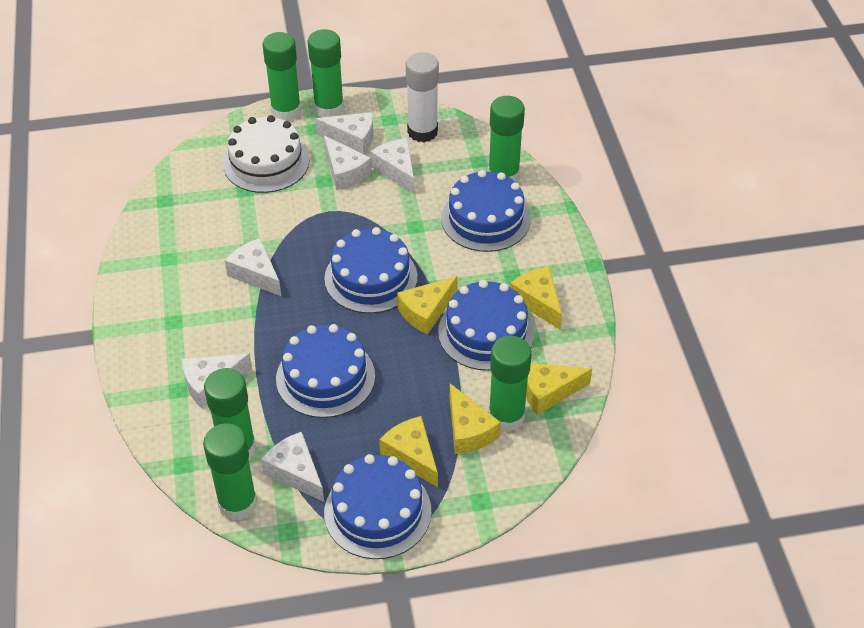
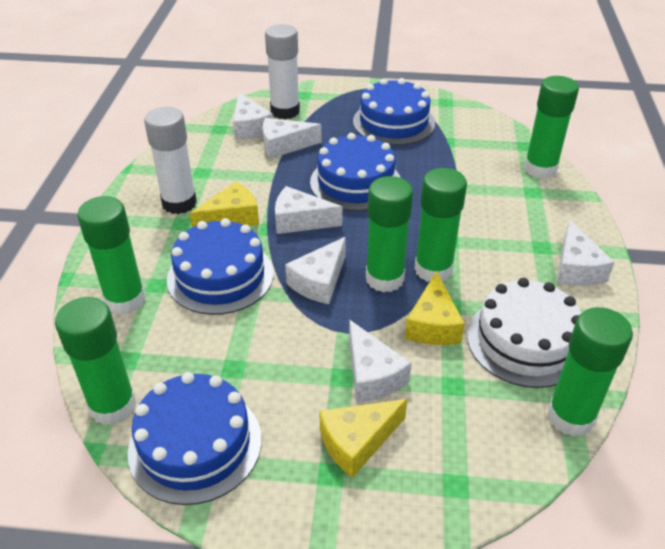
blue cake: [276,324,375,418] [324,227,418,313] [324,454,431,559] [438,280,534,371] [441,170,530,252] = 5 -> [128,372,261,505] [167,218,274,315] [310,133,401,211] [353,78,435,145] = 4
white glue stick: [406,52,439,142] = 1 -> [144,107,197,214] [265,24,300,119] = 2
yellow cheese: [379,416,438,487] [397,276,458,335] [450,384,501,454] [510,267,562,329] [526,363,592,415] = 5 -> [189,182,259,227] [319,399,407,478] [405,271,465,345] = 3

